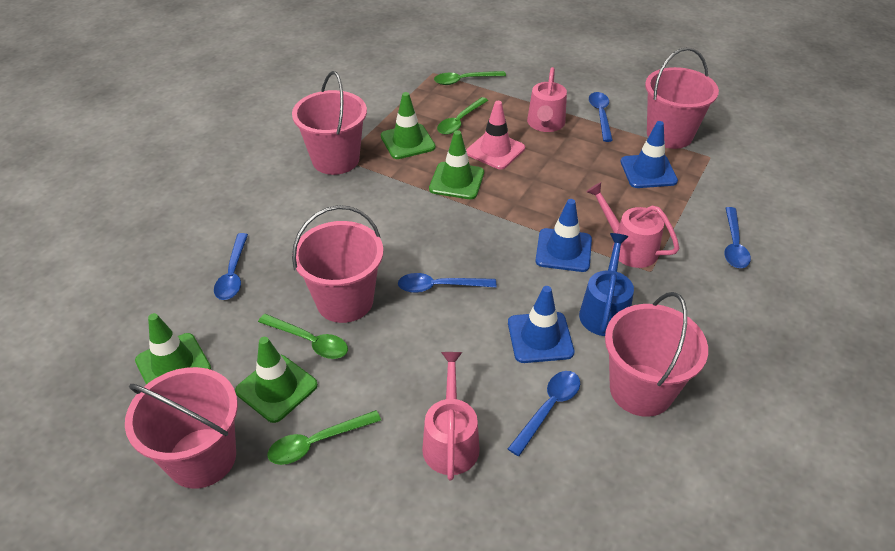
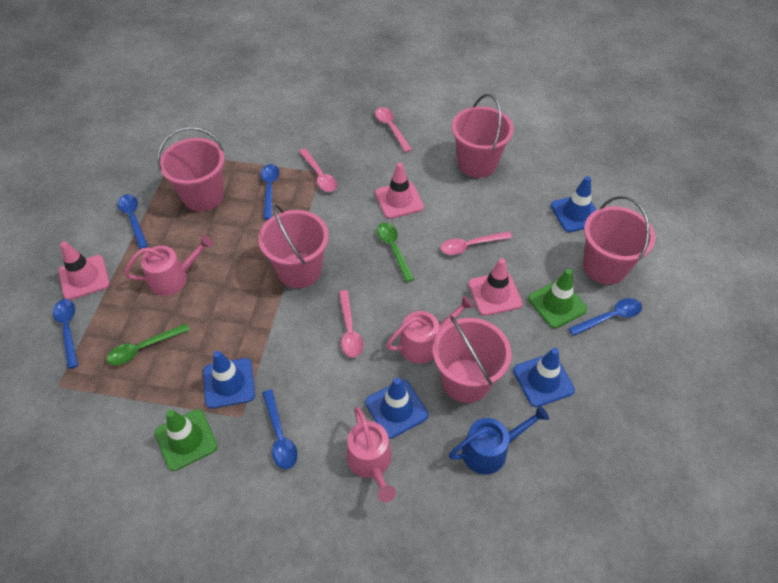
blue traffic cone: [508,286,574,363] [535,199,592,272] [621,121,678,188] = 3 -> [203,351,255,409] [365,377,428,439] [513,348,575,407] [551,176,596,232] = 4
green spoon: [258,314,348,359] [267,410,381,465] [434,71,506,85] [437,97,488,135] = 4 -> [107,323,190,365] [377,222,414,282] = 2
green traffic cone: [135,313,211,384] [235,337,318,423] [381,92,436,159] [429,130,484,199] = 4 -> [155,409,218,471] [528,269,587,328] = 2
pink spoon: none = 0 -> [299,148,337,192] [339,290,364,357] [375,107,412,153] [440,231,512,255] = 4
pink traffic cone: [466,101,525,169] = 1 -> [59,242,110,300] [375,163,424,219] [468,258,522,316] = 3

